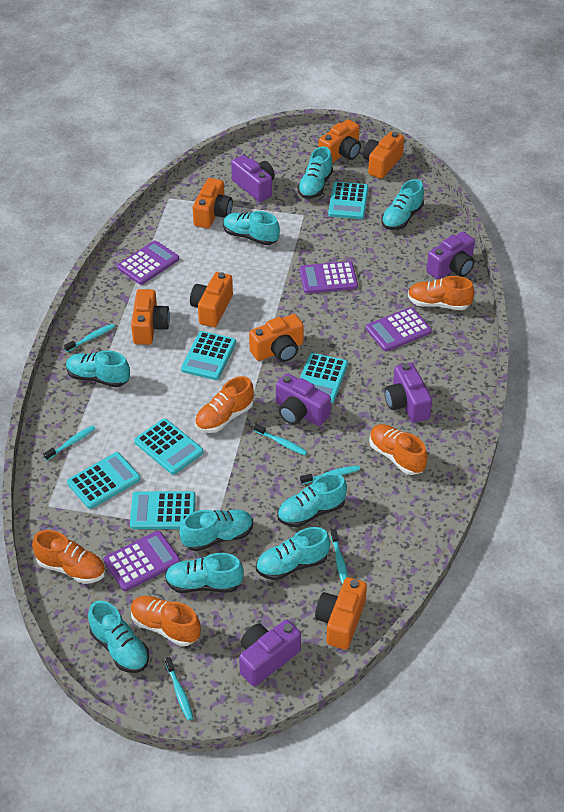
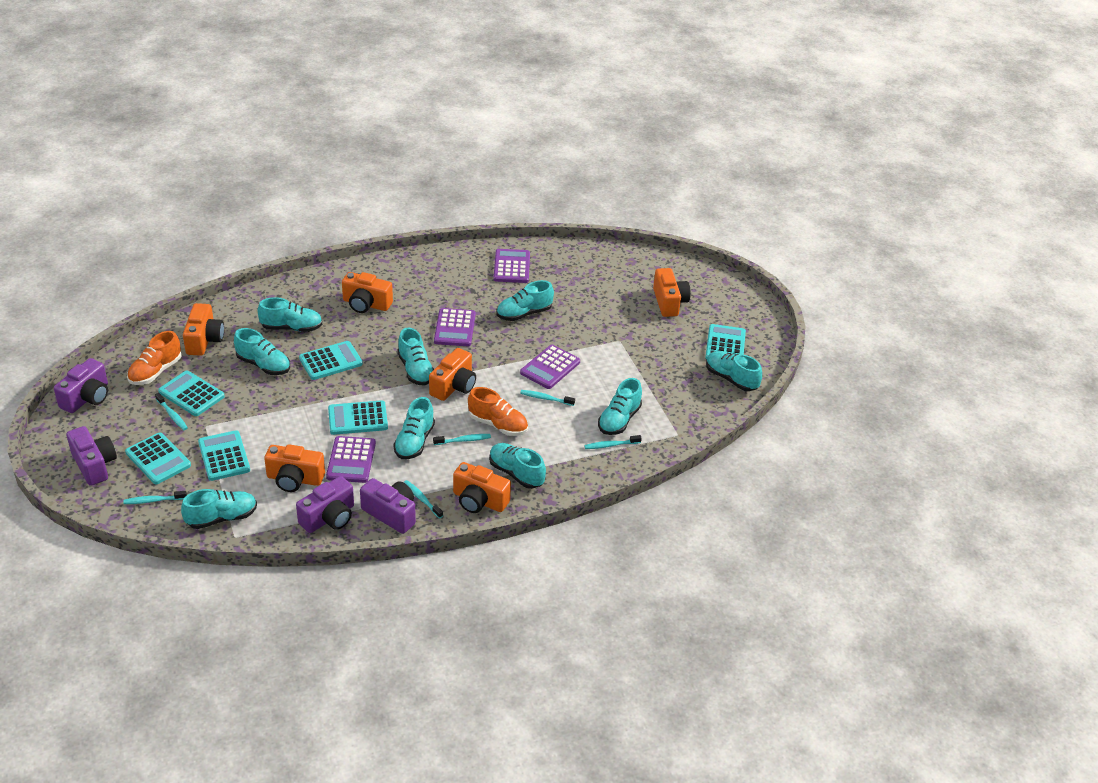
orange camera: [131,289,170,345] [190,272,233,327] [193,178,233,229] [249,314,304,362] [315,577,367,650] [318,119,361,163] [363,132,404,179] = 7 -> [183,303,224,356] [264,444,325,492] [342,272,393,313] [429,348,476,401] [453,462,511,513] [653,268,691,317] = 6
orange shoe: [32,530,106,584] [131,596,201,646] [195,376,254,433] [369,424,428,475] [408,276,475,310] = 5 -> [127,331,182,385] [468,387,528,436] = 2
purple camera: [231,155,275,202] [239,620,301,686] [276,373,331,426] [385,362,432,423] [426,232,475,280] = 5 -> [54,358,108,413] [66,426,117,486] [296,476,354,533] [360,478,416,534] = 4

